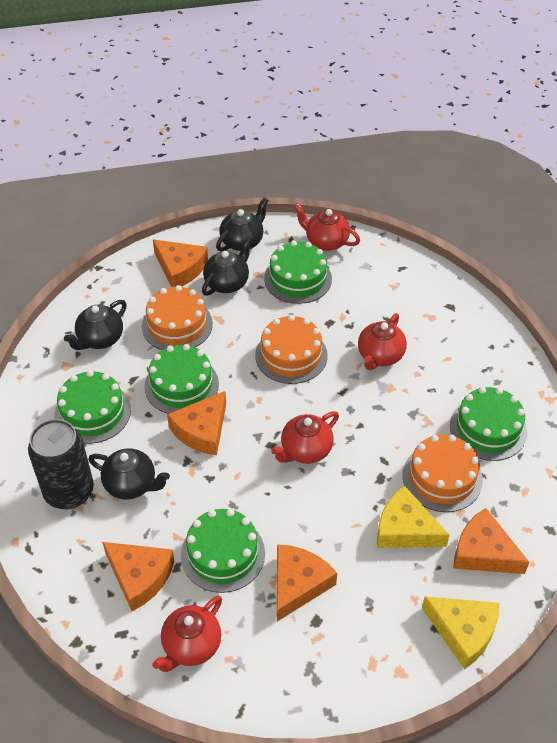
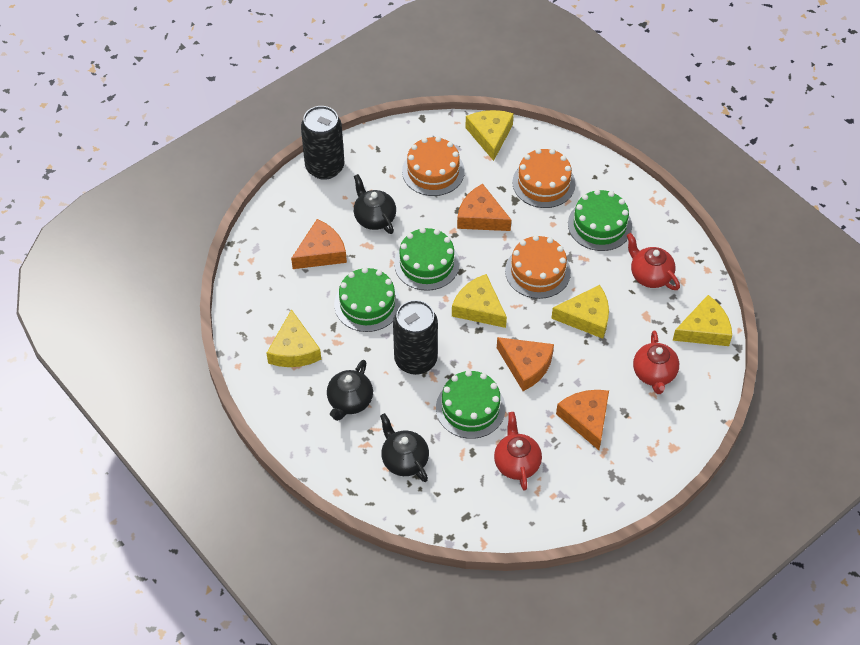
black can: [28,419,94,509] = 1 -> [301,106,344,180] [393,300,438,375] = 2
black teapot: [64,300,127,350] [88,448,170,500] [202,236,251,296] [216,198,268,251] = 4 -> [327,360,373,421] [354,174,396,234] [380,413,429,482] = 3
green cake: [55,370,131,444] [144,344,219,414] [181,509,265,593] [264,241,332,304] [450,387,527,461] = 5 -> [334,267,401,332] [394,228,460,291] [436,370,505,439] [568,189,632,251] = 4
orange cheese: [102,542,174,611] [153,239,208,287] [167,391,226,455] [277,544,337,621] [453,508,530,574] = 5 -> [291,219,347,269] [457,184,511,231] [497,337,554,391] [556,390,609,450] = 4
red teapot: [152,595,222,672] [271,411,339,464] [294,203,360,251] [358,313,407,370] = 4 -> [494,412,542,491] [626,233,680,290] [633,330,679,394] = 3
yellow cheese: [377,486,450,548] [422,596,499,669] = 2 -> [267,309,321,367] [452,274,507,328] [465,110,514,161] [551,285,609,339] [672,295,732,346] = 5

